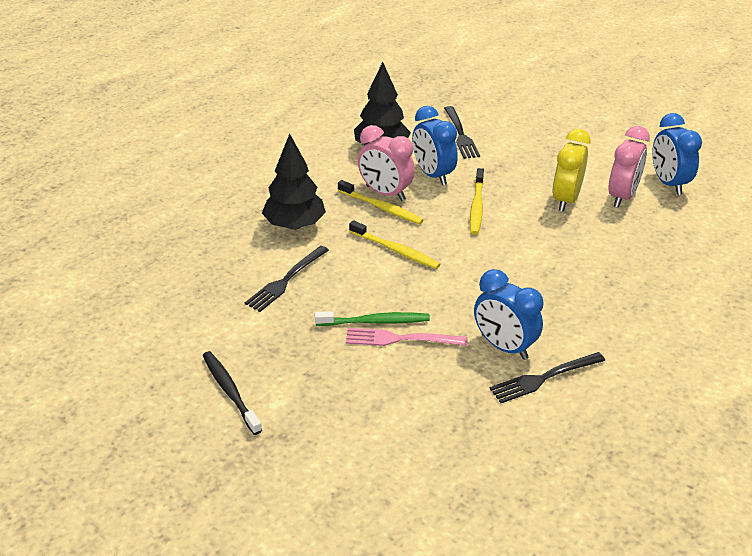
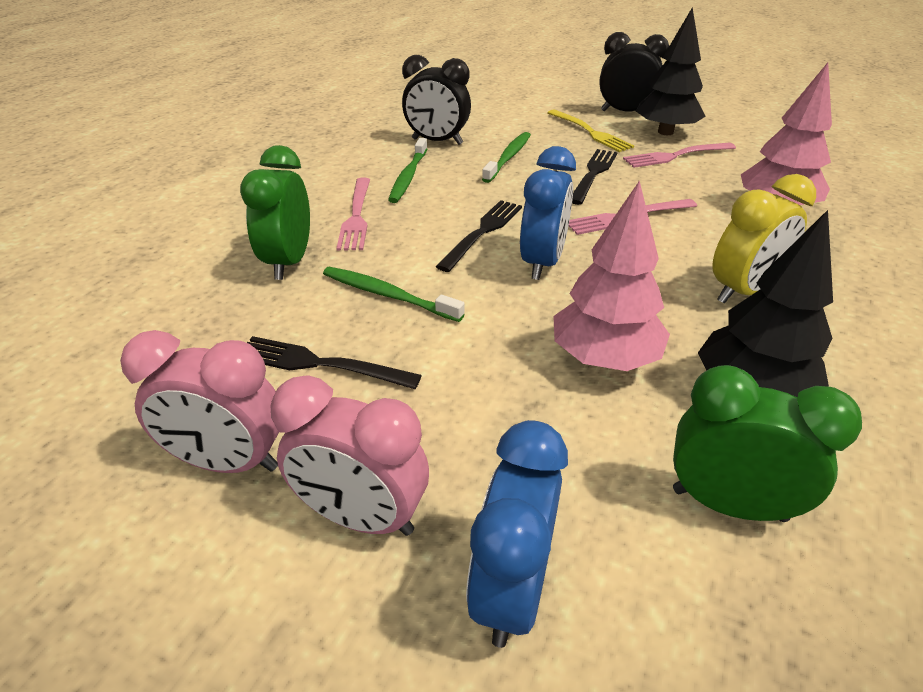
black clock: none = 0 -> [402,55,471,145] [599,32,669,111] = 2
black toothbrush: [203,351,262,435] = 1 -> none = 0
blue clock: [412,106,458,185] [474,269,544,360] [652,113,702,195] = 3 -> [466,420,568,648] [520,146,576,280] = 2
green clock: none = 0 -> [240,145,310,280] [673,365,862,522] = 2
green toothbrush: [315,311,430,326] = 1 -> [323,267,465,322] [388,138,428,203] [482,132,531,183] = 3
pink fork: [346,328,467,346] = 1 -> [336,177,370,251] [569,199,697,235] [623,143,736,168] = 3
pink tree: none = 0 -> [553,180,670,371] [741,63,832,205] = 2
yellow fork: none = 0 -> [547,110,634,152] = 1
yellow toothbrush: [338,180,423,224] [349,220,440,269] [470,168,484,235] = 3 -> none = 0

